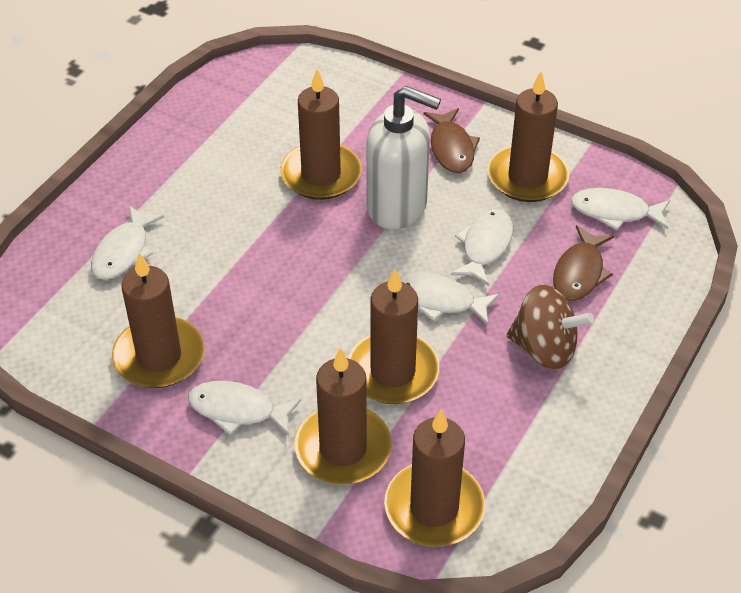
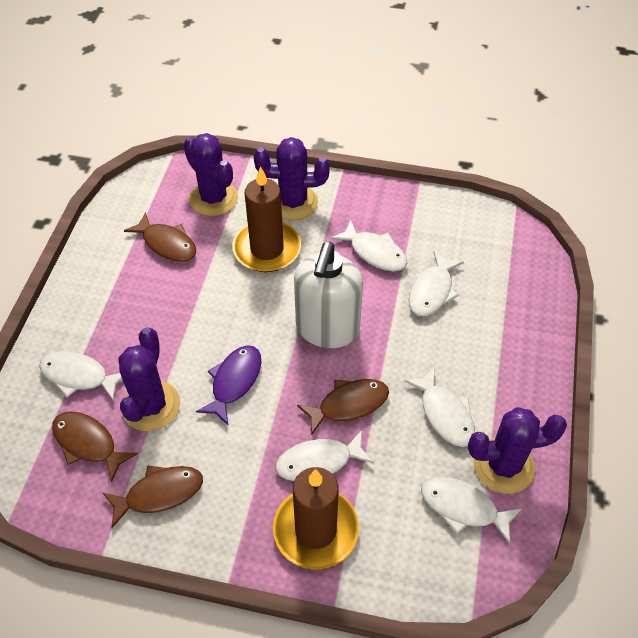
brown candle: [112,253,204,388] [280,69,362,200] [295,347,392,484] [348,269,439,404] [384,409,485,547] [488,72,569,202] = 6 -> [232,166,301,272] [273,467,359,570] = 2
brown fish: [423,108,480,173] [553,225,614,301] = 2 -> [52,411,138,482] [103,466,203,528] [124,212,196,262] [297,379,389,436] = 4
brown spinning top: [507,284,594,370] = 1 -> none = 0
purple cactus: none = 0 -> [118,327,180,431] [183,133,238,216] [254,137,330,220] [468,407,567,494] = 4
purple fish: none = 0 -> [196,345,261,425] = 1
white fish: [91,206,164,280] [188,381,301,436] [400,273,499,325] [450,209,513,286] [571,188,670,230] = 5 -> [39,351,122,401] [275,430,374,481] [331,220,407,271] [404,367,475,447] [408,251,464,316] [421,477,522,544] = 6

